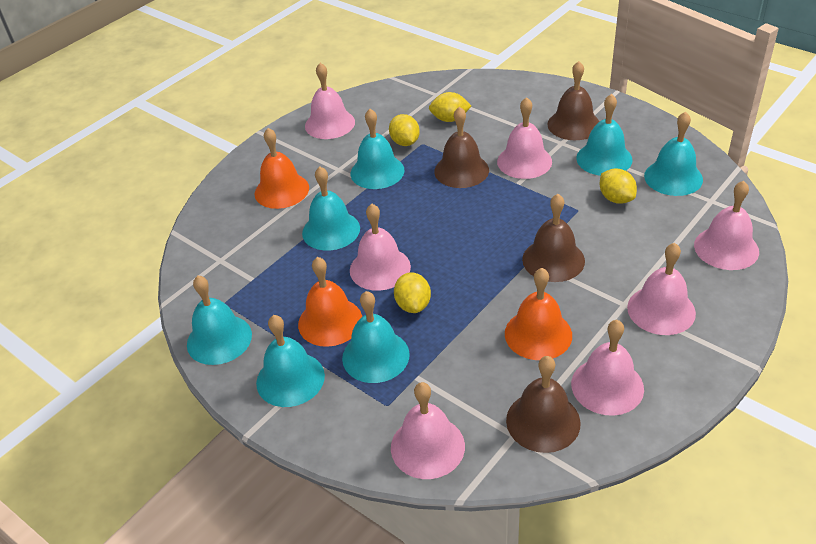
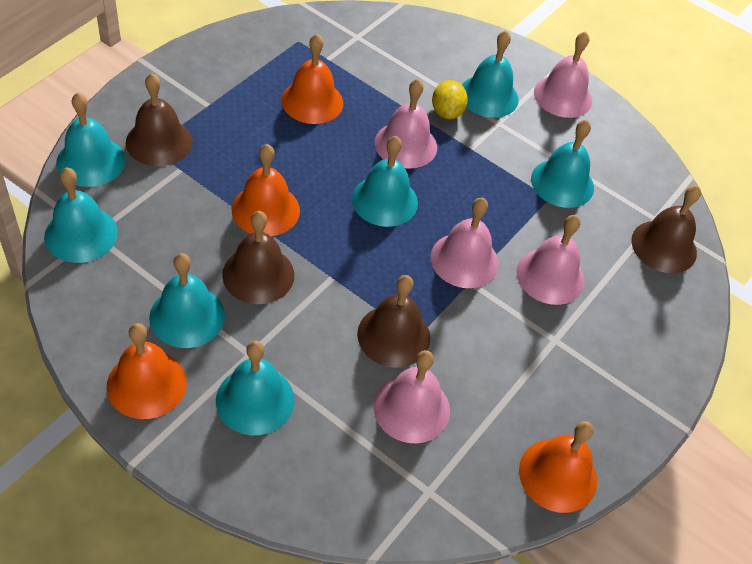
orange bell: [255,128,309,209] [298,257,362,347] [505,268,572,360] = 3 -> [106,323,187,419] [231,144,300,236] [281,34,343,124] [519,421,597,513] = 4
pink bell: [305,63,355,139] [350,204,411,291] [391,382,465,479] [497,97,552,179] [571,320,644,416] [627,243,696,335] [694,181,759,270] = 7 -> [374,79,437,169] [374,350,450,443] [431,198,499,288] [517,215,585,305] [534,31,592,118] = 5
yellow lemon: [389,114,420,146] [394,272,431,313] [429,92,471,122] [599,169,637,204] = 4 -> [432,80,468,119] = 1

